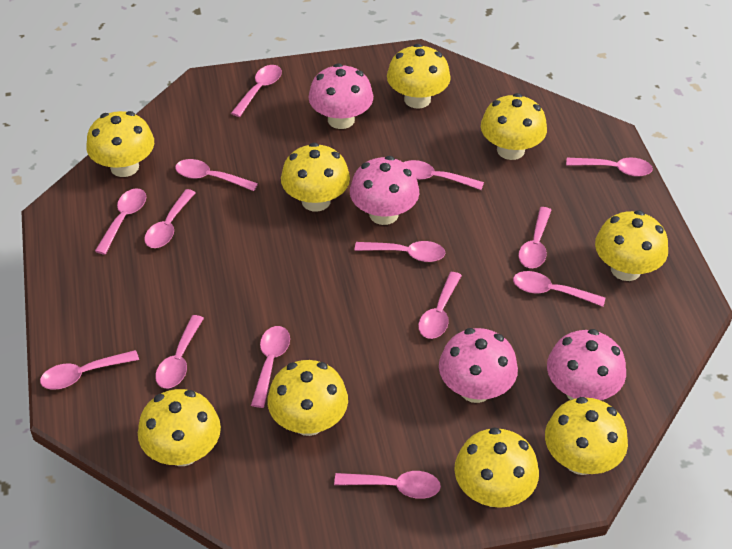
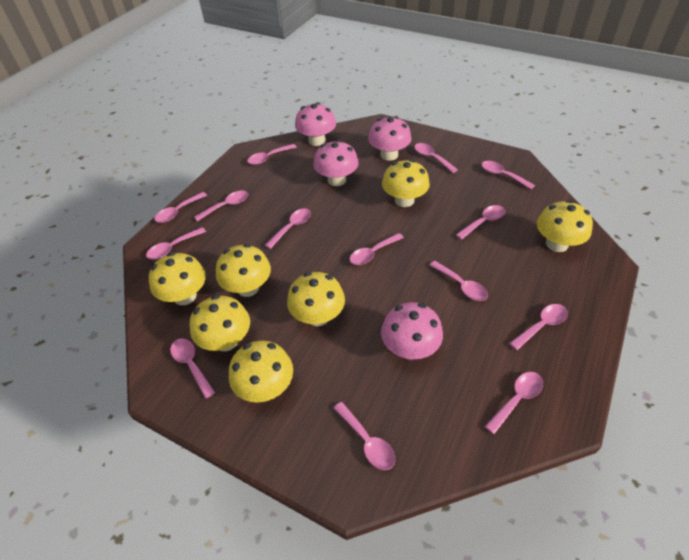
yellow mushroom: [86,111,154,177] [138,389,221,466] [267,360,348,436] [281,143,350,212] [387,44,451,109] [454,427,539,508] [481,93,547,160] [545,397,628,475] [595,210,668,281] = 9 -> [149,252,206,305] [189,295,250,351] [216,244,271,297] [229,341,293,403] [287,272,345,326] [382,160,430,207] [537,200,593,252] = 7

